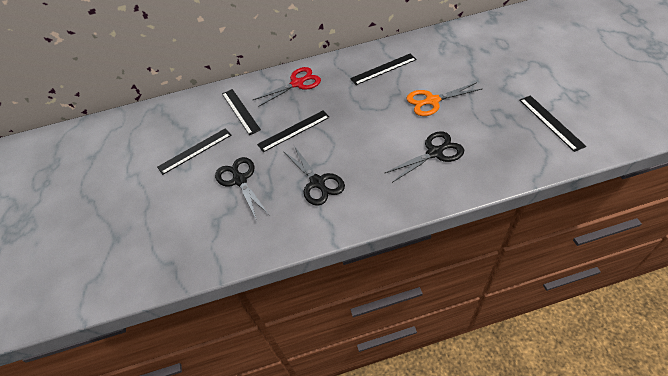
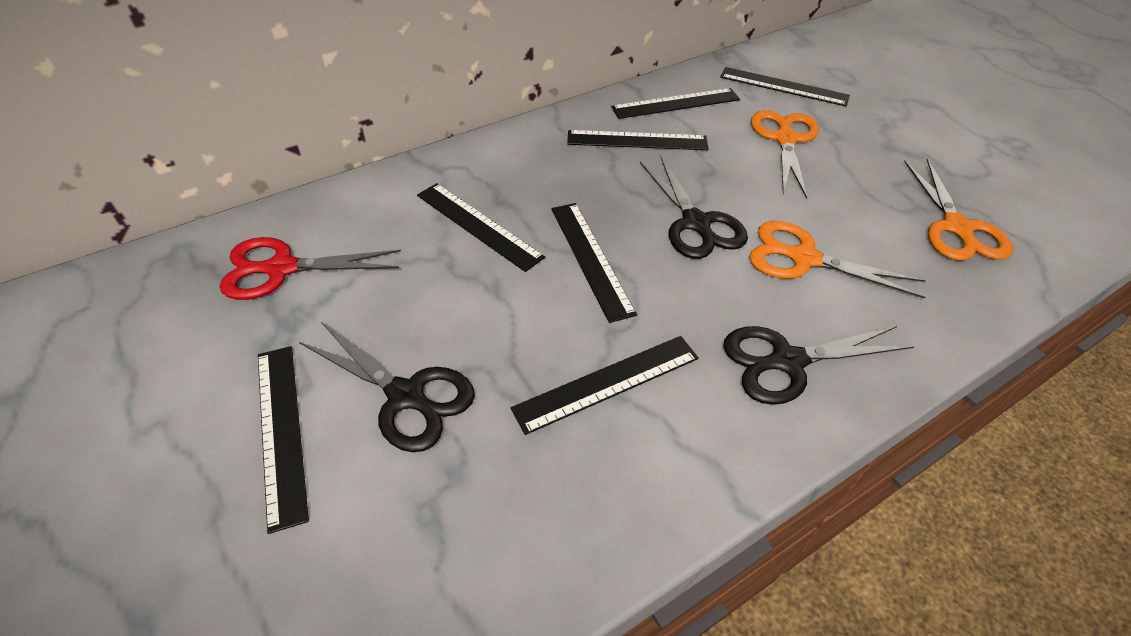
black ruler: [157,128,231,175] [222,89,261,135] [257,111,330,152] [350,53,417,85] [519,95,586,152] = 5 -> [258,346,309,534] [417,183,545,272] [511,336,699,435] [551,203,637,323] [567,130,709,150] [611,88,740,119] [720,67,850,106] = 7
orange scissors: [407,82,482,116] = 1 -> [750,221,926,299] [751,110,819,199] [904,158,1013,261] = 3

